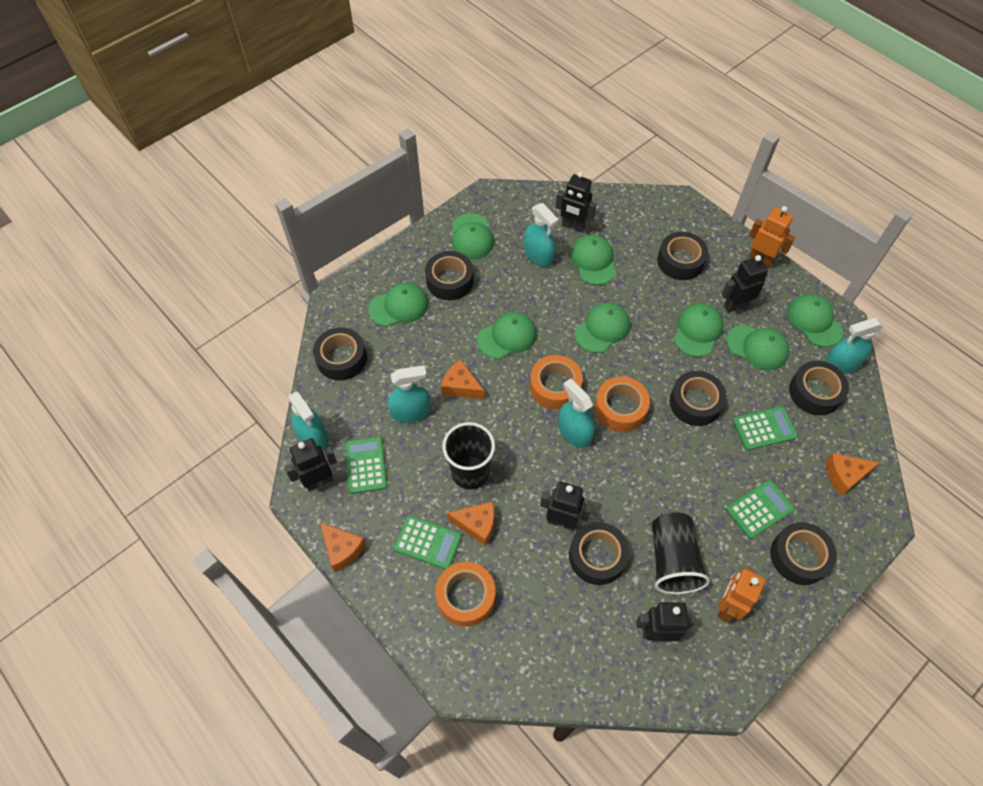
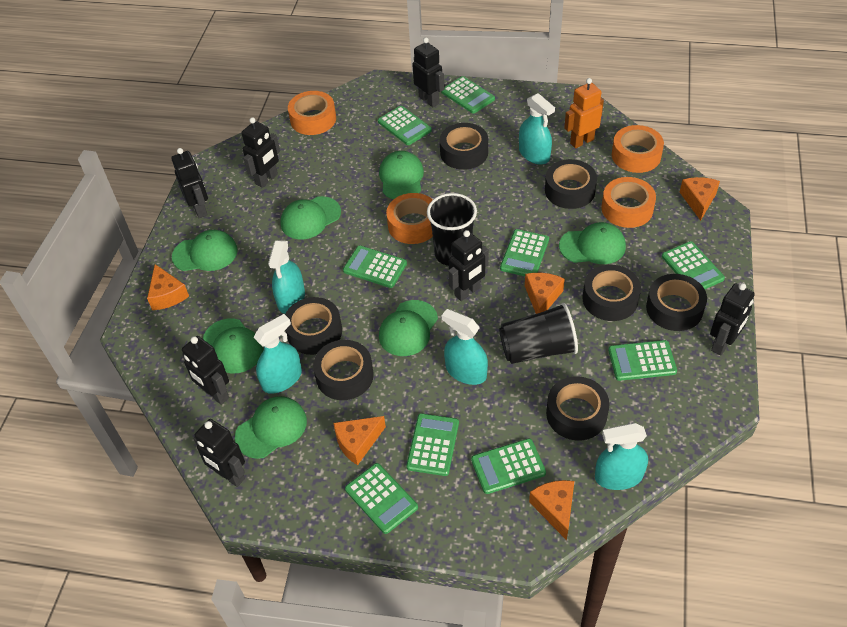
black robot: [284,438,337,491] [540,482,592,531] [555,172,597,233] [636,602,696,641] [722,255,768,313] = 5 -> [171,148,208,218] [182,336,229,405] [193,419,245,487] [241,117,280,188] [412,37,444,107] [448,230,489,301] [710,283,755,356] = 7
green calculator: [345,437,387,494] [394,515,462,570] [726,480,794,539] [733,406,798,450] = 4 -> [343,245,407,288] [345,463,418,534] [378,106,432,145] [406,413,459,476] [441,76,495,114] [471,439,546,494] [500,229,549,276] [608,340,677,381] [662,241,725,289] = 9
green cap: [368,283,429,327] [452,213,494,259] [477,312,537,359] [571,235,616,285] [574,302,630,353] [674,303,724,357] [726,324,789,370] [787,294,843,347] = 8 -> [172,230,238,271] [203,318,264,373] [235,396,307,459] [281,196,341,239] [379,151,424,199] [379,300,438,356] [559,222,626,264] = 7
orange cheese: [320,522,366,572] [441,359,484,399] [447,501,494,546] [826,453,879,496] = 4 -> [147,264,189,310] [333,416,386,465] [525,273,565,314] [529,480,574,540] [680,177,720,221] = 5
orange robot: [718,567,765,623] [749,206,795,267] = 2 -> [564,78,604,148] = 1
orange tape: [436,562,495,627] [530,355,583,410] [595,376,650,432] = 3 -> [288,91,336,135] [386,193,433,244] [601,177,656,228] [612,125,664,173] = 4

